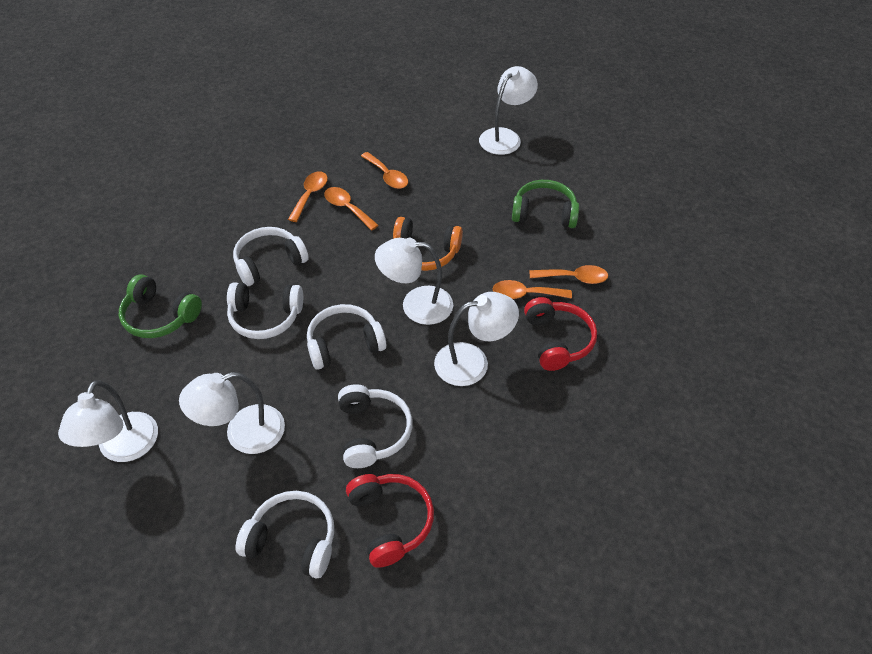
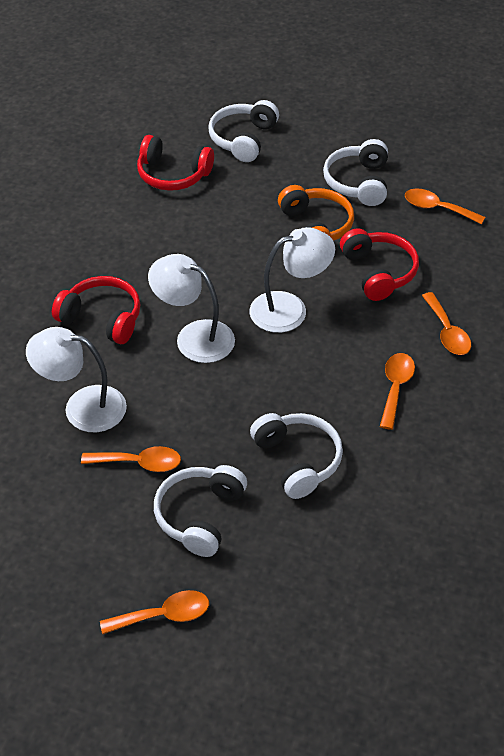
green headphones: [119,274,202,338] [512,180,579,228] = 2 -> none = 0
red headphones: [346,474,434,568] [524,297,597,371] = 2 -> [52,276,141,344] [137,135,214,191] [340,228,419,301] = 3
white headphones: [227,282,303,339] [233,227,309,286] [235,491,334,578] [307,304,386,370] [338,384,412,468] = 5 -> [154,465,247,557] [209,100,279,162] [250,413,343,499] [323,139,388,206] = 4
white lamp: [58,380,158,462] [179,372,285,454] [375,238,453,325] [434,292,519,386] [479,66,538,155] = 5 -> [26,327,127,432] [148,254,235,363] [249,227,335,333] = 3

